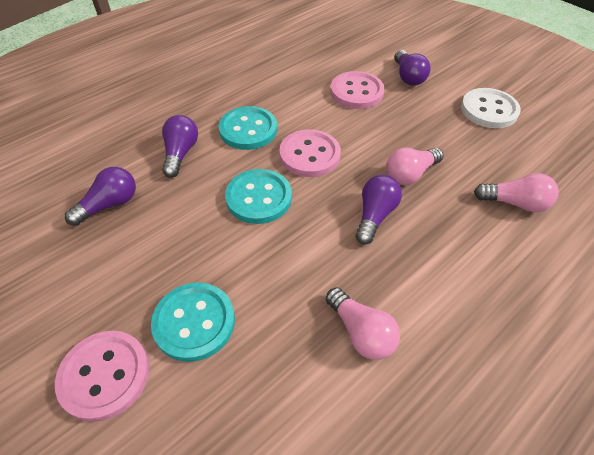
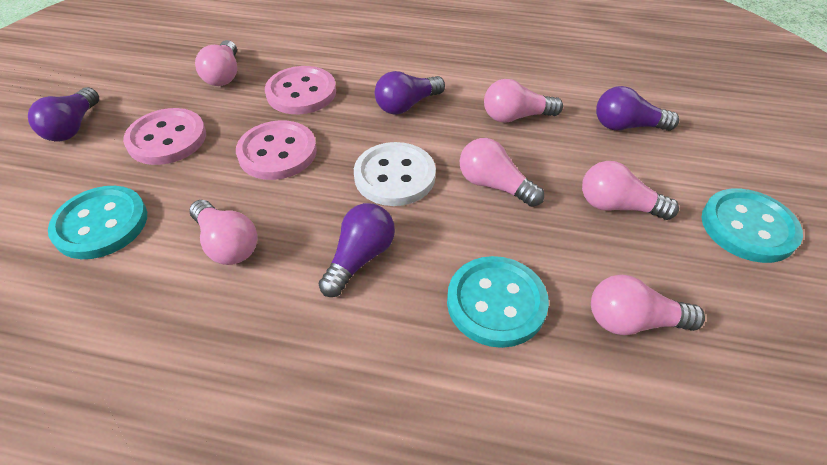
pink light bulb: [326,287,400,360] [386,148,444,185] [474,173,559,212] = 3 -> [189,200,258,265] [195,40,237,86] [460,138,544,207] [484,79,563,123] [582,161,679,220] [591,275,705,335] = 6

